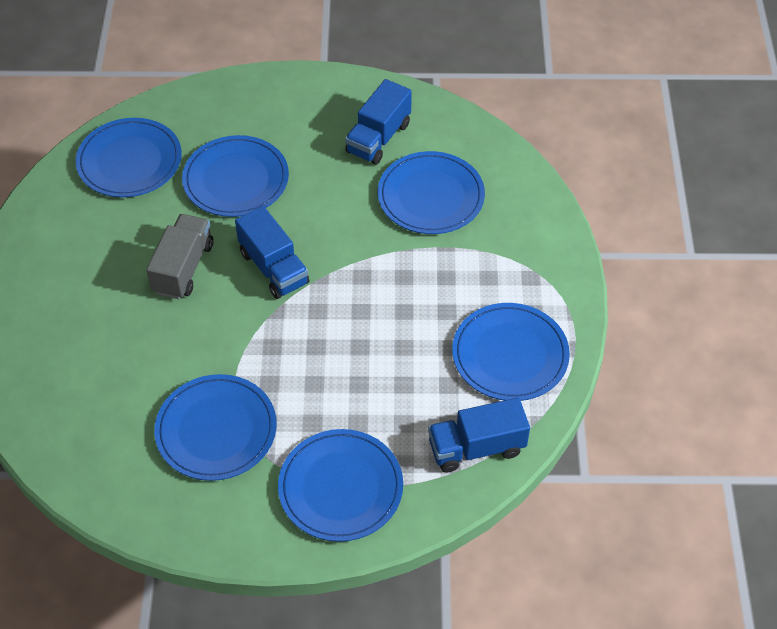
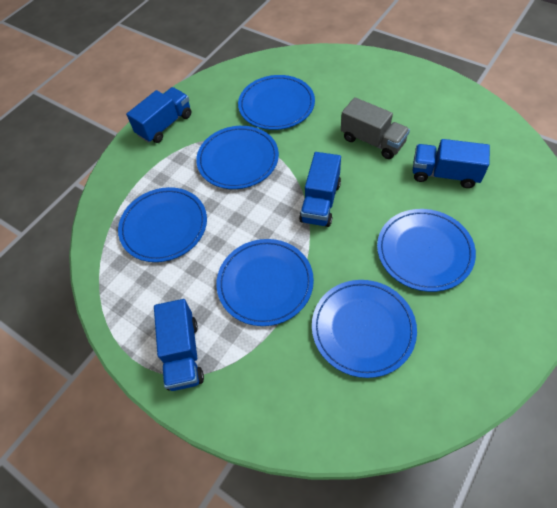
blue truck: [235,206,309,299] [345,79,412,165] [428,398,530,472] = 3 -> [126,87,191,143] [154,299,204,391] [299,152,341,227] [412,139,490,188] = 4

